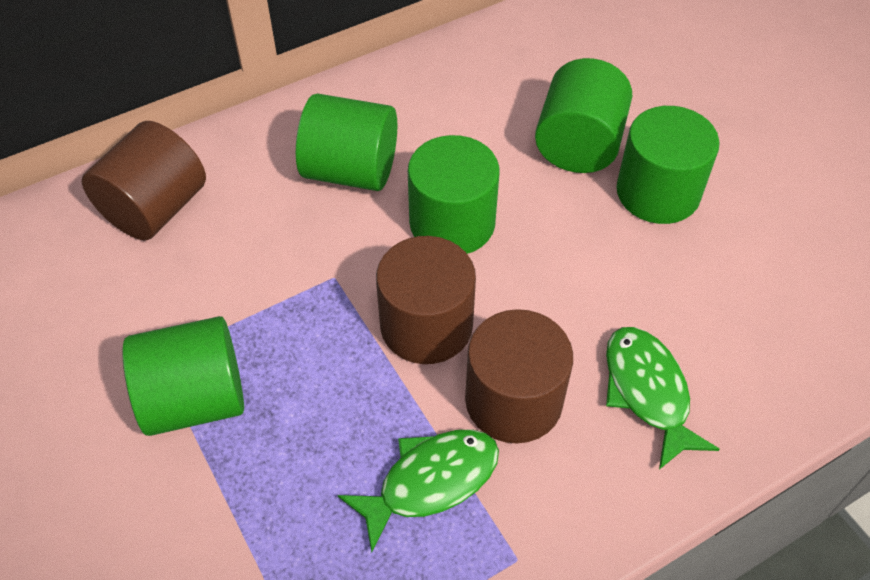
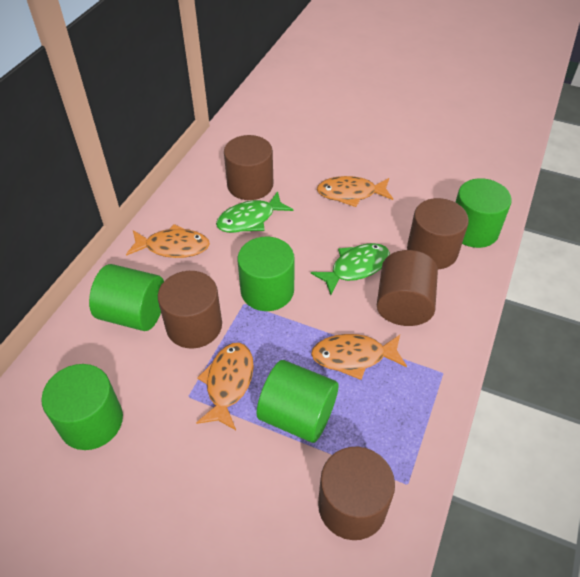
brown cylinder: [82,121,206,240] [376,236,476,364] [465,309,573,443] = 3 -> [158,271,222,349] [224,135,273,200] [318,447,395,540] [377,250,438,326] [407,198,469,269] = 5
orange fish: none = 0 -> [126,224,210,258] [196,343,254,430] [311,334,407,380] [317,176,393,207] = 4

